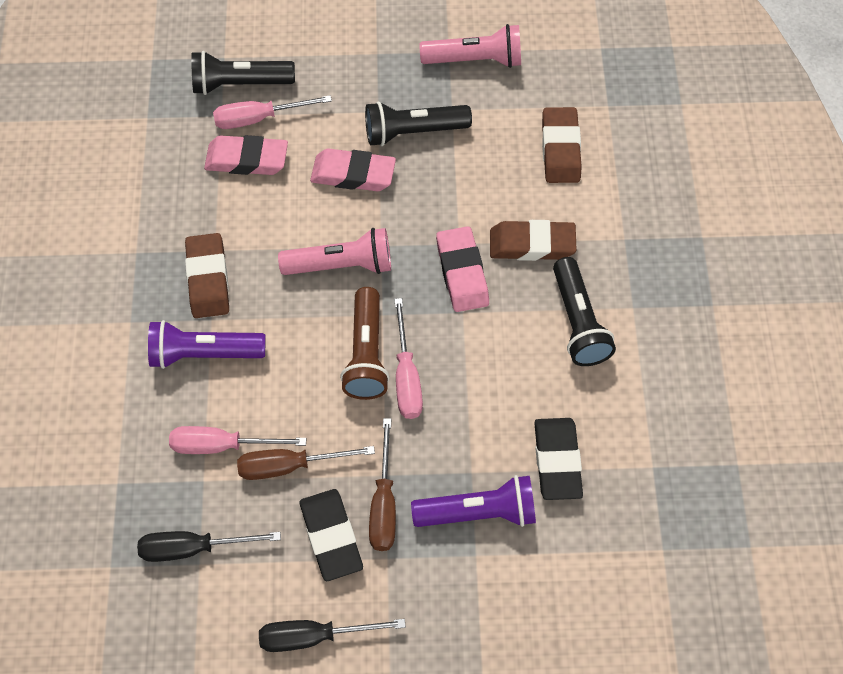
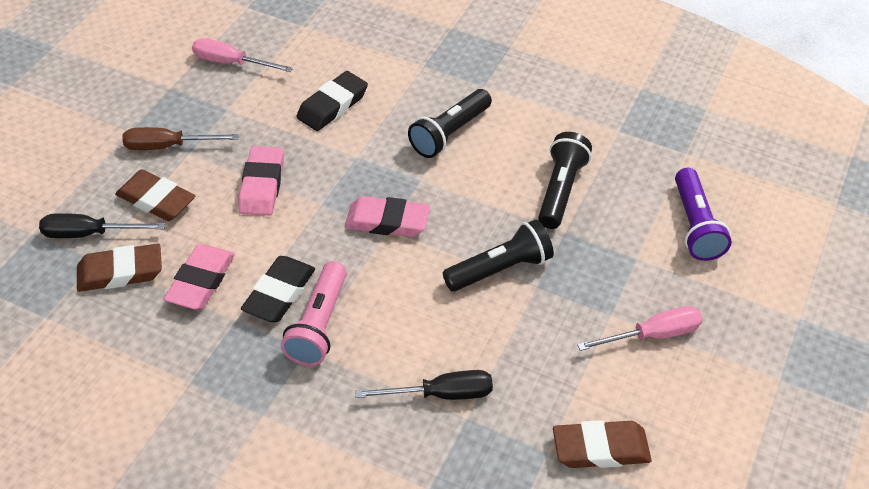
brown flashlight: [340,287,390,400] = 1 -> none = 0
brown screwdriver: [237,446,375,480] [369,418,396,551] = 2 -> [122,127,239,150] = 1
pink flashlight: [278,228,391,275] [419,24,521,68] = 2 -> [281,261,347,366] = 1
pink screwdriver: [169,426,306,454] [213,95,332,129] [394,298,423,419] = 3 -> [192,38,293,72] [577,306,703,351] = 2
purple flashlight: [148,320,265,369] [411,475,536,527] = 2 -> [675,168,732,261] = 1

